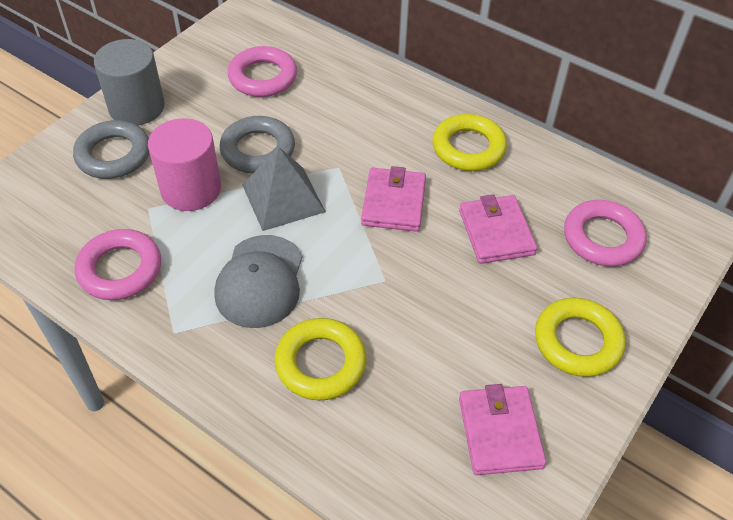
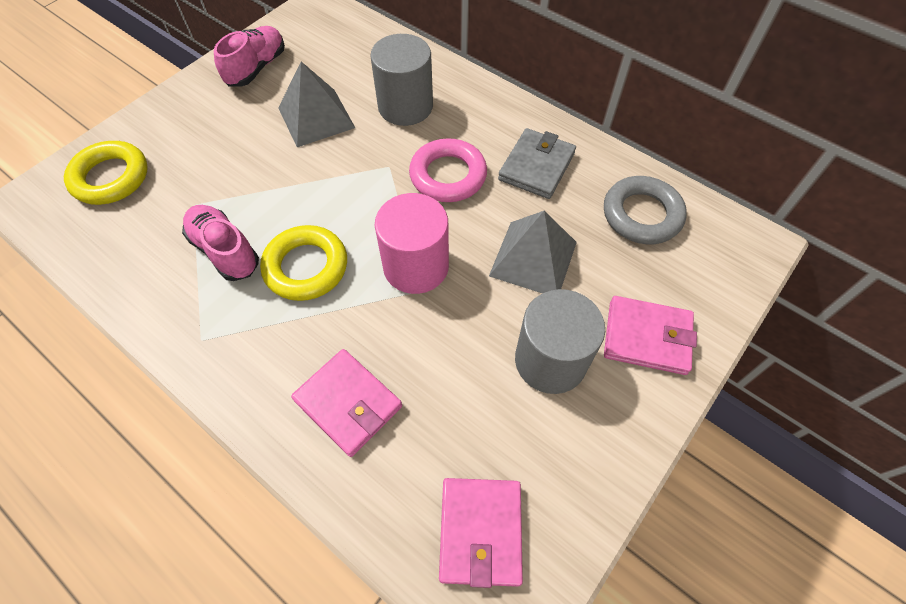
grey cap: [214,235,302,328] = 1 -> none = 0
grey cylinder: [94,39,165,125] = 1 -> [370,34,433,126] [515,289,605,394] = 2
grey pyramid: [242,147,326,231] = 1 -> [278,62,355,147] [489,211,577,293] = 2
grey ring: [73,120,149,179] [219,116,295,173] = 2 -> [604,176,687,244] = 1
grey wallet: none = 0 -> [498,128,576,199] = 1
pink ring: [74,229,161,300] [228,46,297,97] [564,200,647,266] = 3 -> [409,138,487,202] = 1
pink shoe: none = 0 -> [182,205,259,281] [214,26,285,86] = 2
yellow ring: [274,318,367,400] [432,114,507,171] [535,298,626,377] = 3 -> [64,141,148,205] [260,225,347,301] = 2

